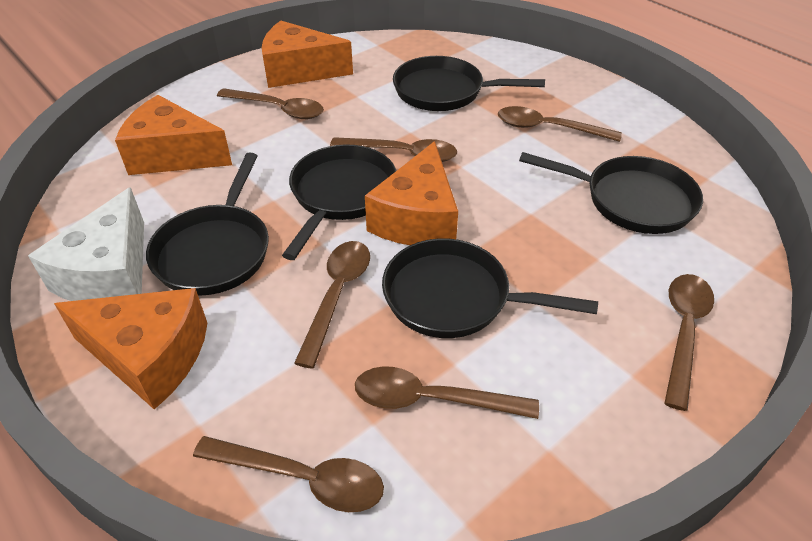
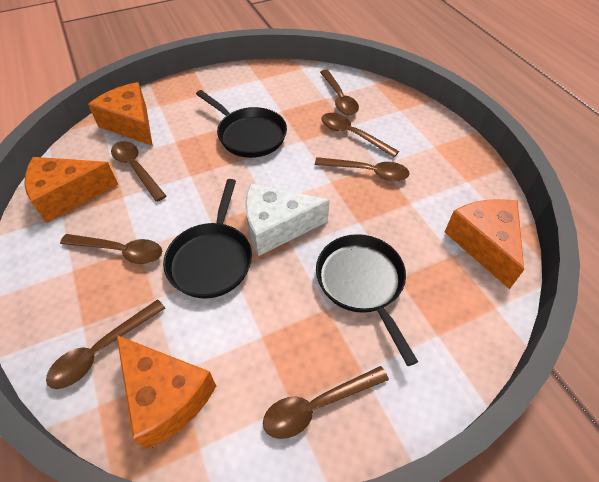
black pan: [146,153,269,295] [282,144,397,260] [382,238,598,338] [393,56,545,111] [519,152,703,234] = 5 -> [163,179,252,299] [196,90,287,158] [316,234,418,366] = 3

